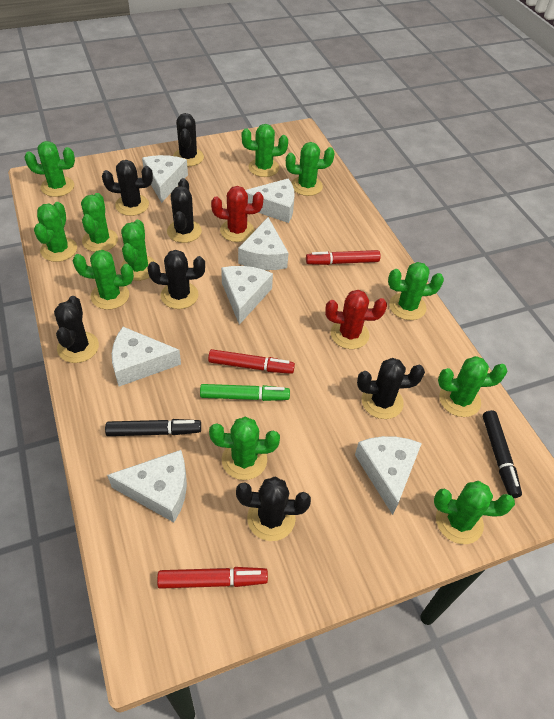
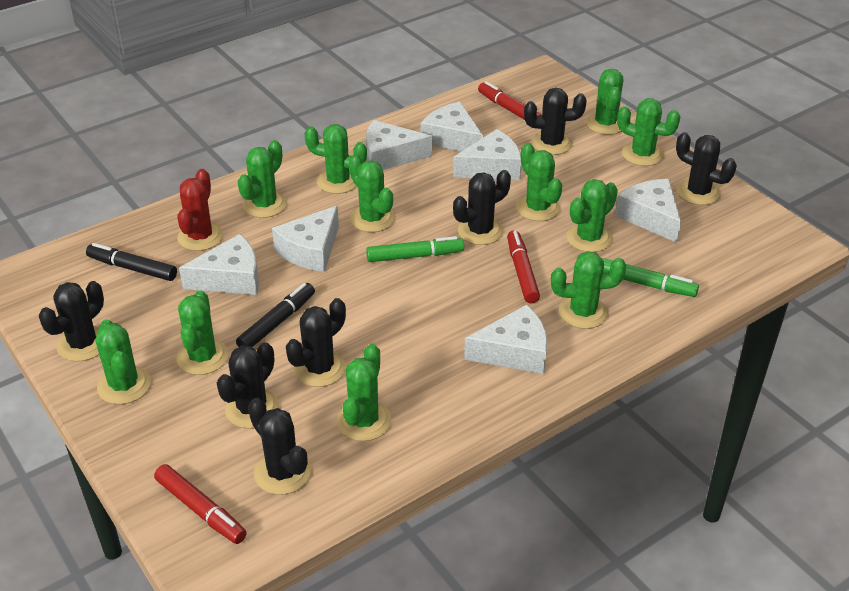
green marker: [200,384,290,401] = 1 -> [366,236,464,262] [602,258,699,297] = 2
red cactus: [211,186,263,242] [325,290,387,349] = 2 -> [177,169,223,251] = 1

